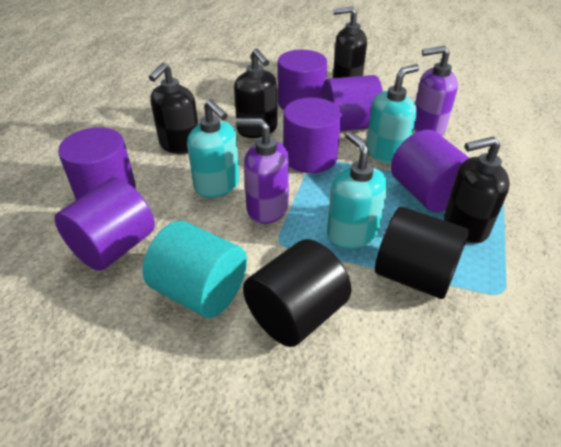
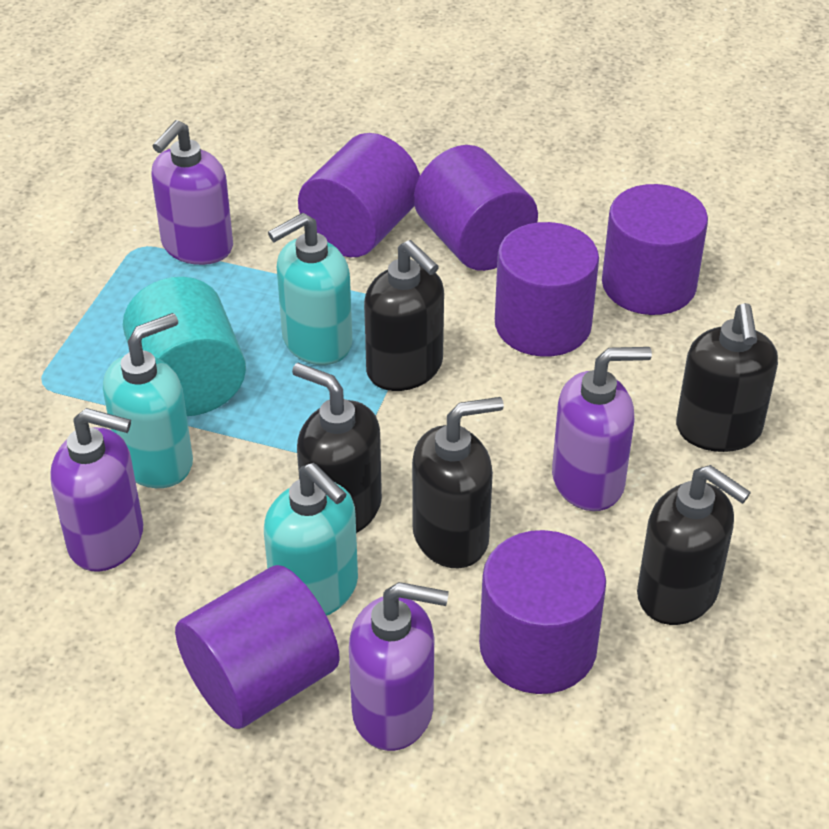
black cylinder: [243,239,351,347] [375,207,469,299] = 2 -> none = 0
black soap dispenser: [149,63,198,154] [234,49,277,138] [333,6,367,78] [444,136,510,243] = 4 -> [292,363,382,533] [364,240,444,391] [412,397,504,568] [637,465,751,625] [676,303,778,452] = 5
purple soap dispenser: [236,118,289,224] [414,46,458,136] = 2 -> [50,408,143,572] [152,120,233,265] [349,582,449,751] [552,347,652,511] = 4

